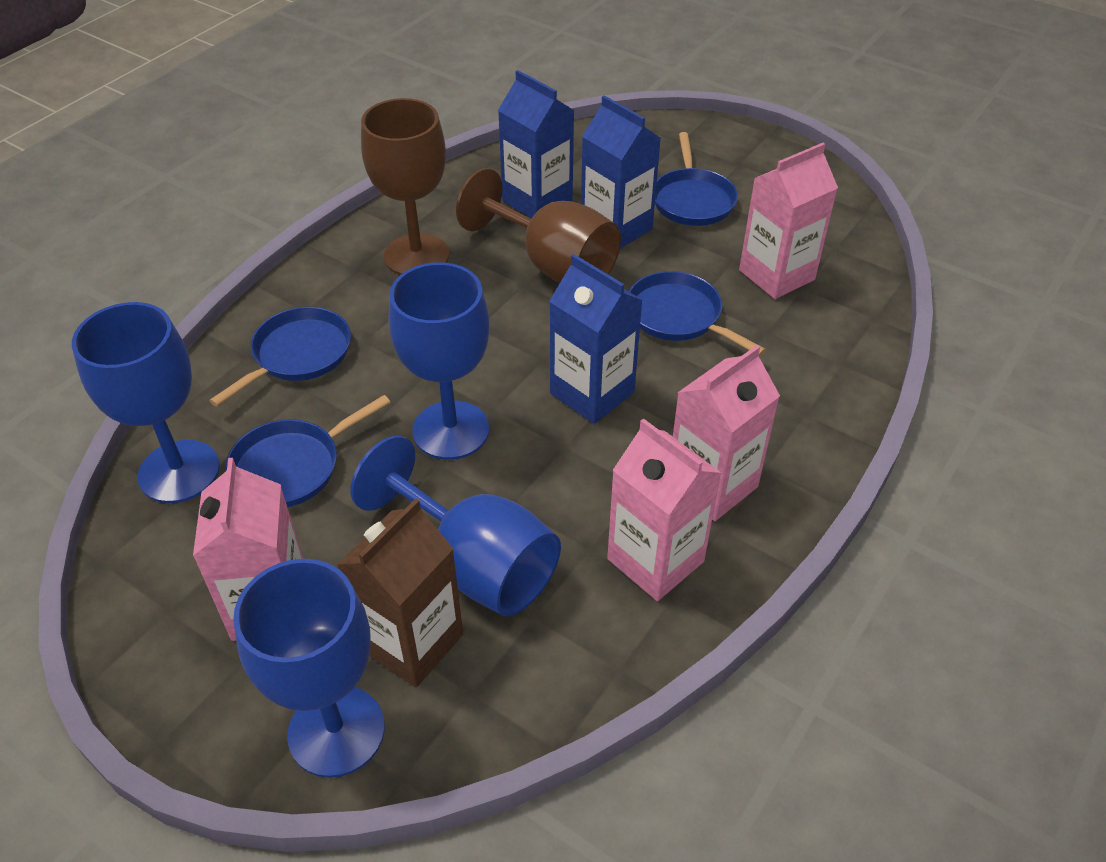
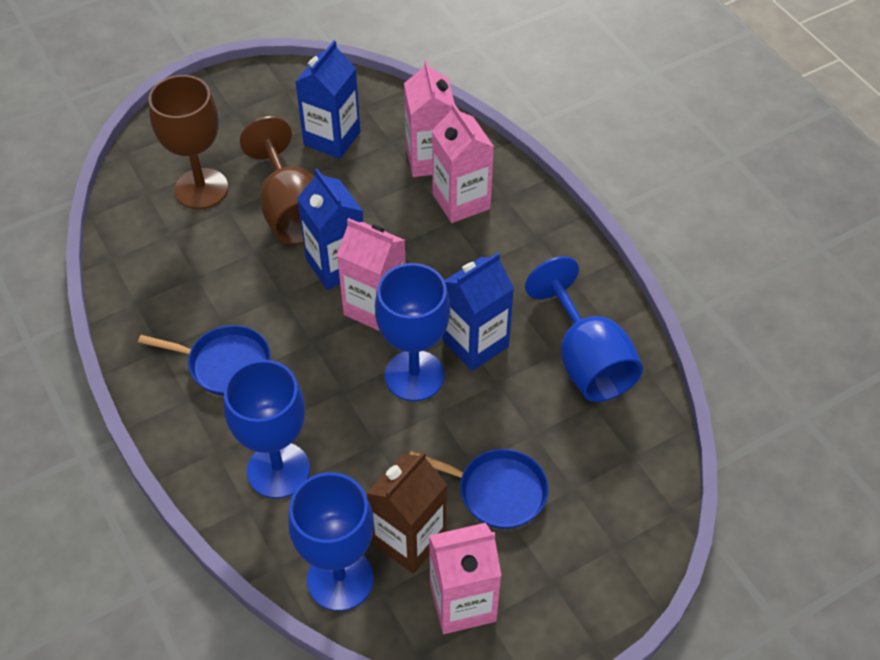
blue pan: [209,307,351,407] [225,395,391,507] [629,271,766,356] [655,132,738,226] = 4 -> [138,325,271,396] [409,449,549,529] = 2

